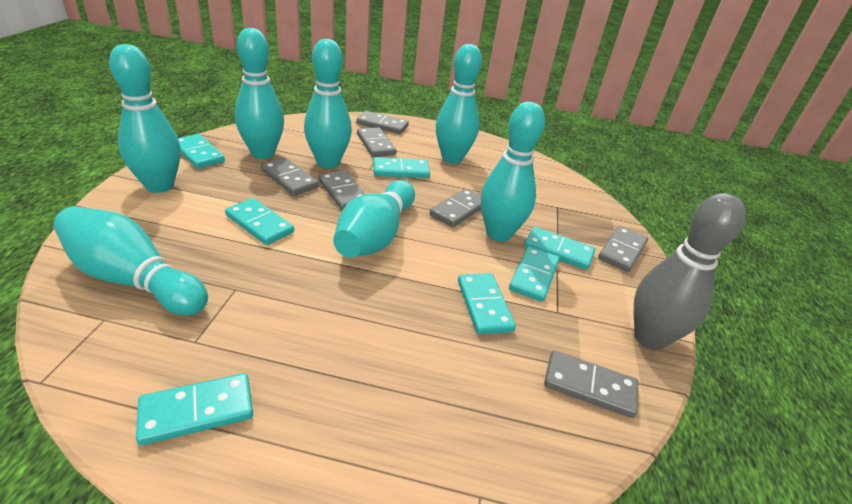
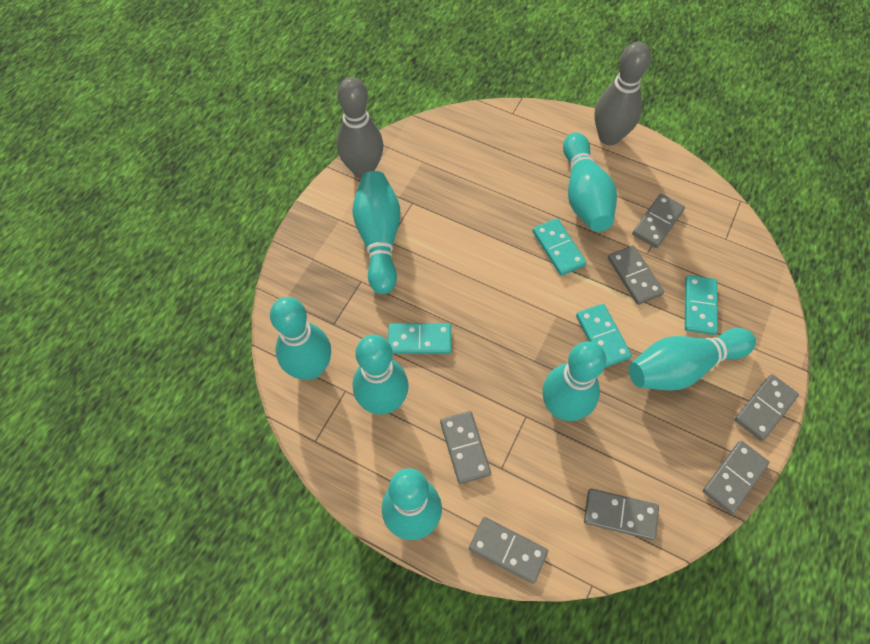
grey bowling pin: [634,193,746,350] = 1 -> [336,77,384,178] [594,42,651,145] = 2
turquoise domino: [136,373,253,445] [178,134,225,169] [225,198,294,245] [373,157,430,178] [458,273,516,335] [509,246,560,302] [524,227,595,270] = 7 -> [388,323,451,354] [533,218,586,276] [576,304,632,368] [685,275,718,335] = 4

